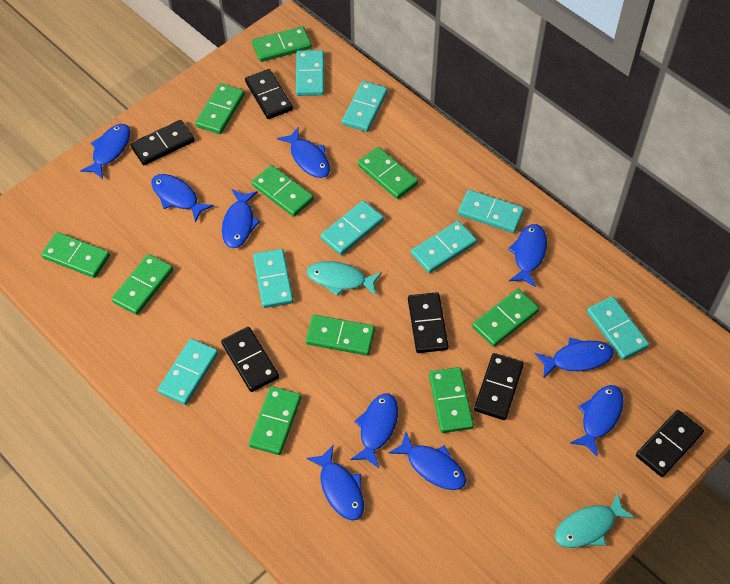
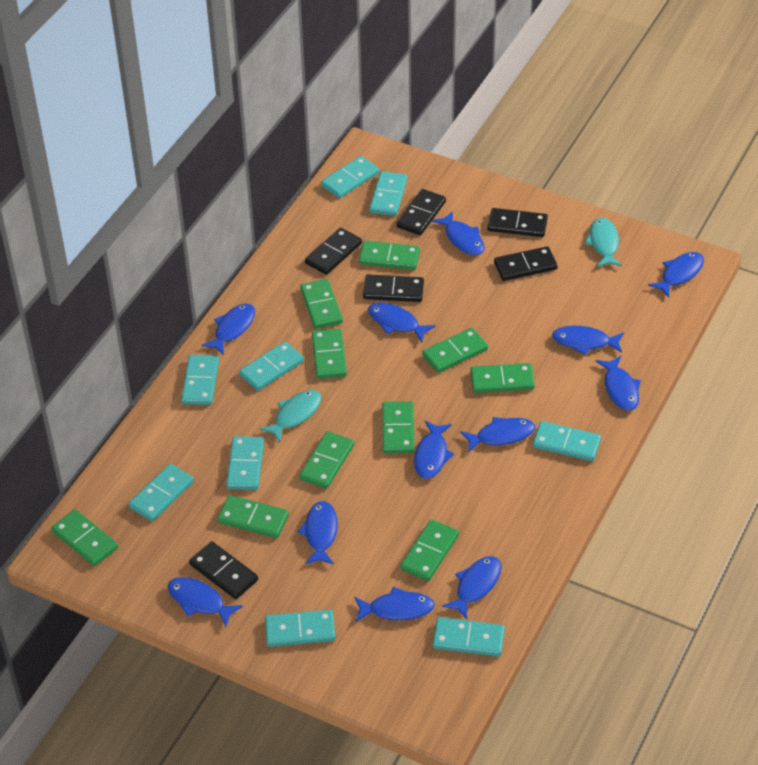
blue fish: [80,124,130,179] [151,174,214,223] [222,189,260,248] [277,127,330,178] [306,446,364,521] [350,393,398,468] [388,432,466,490] [508,224,547,287] [535,338,614,378] [570,385,624,457] = 10 -> [168,577,243,627] [201,303,255,355] [298,501,338,564] [354,587,435,622] [368,303,436,343] [414,421,454,479] [432,210,485,255] [442,556,501,619] [460,417,535,453] [552,326,624,355] [596,356,641,411] [648,252,704,298] = 12
turquoise domino: [158,339,218,405] [253,249,294,308] [296,50,324,96] [320,200,384,255] [342,81,388,132] [411,221,477,273] [458,190,524,233] [587,296,649,360] = 8 -> [129,464,194,521] [181,355,219,405] [226,436,264,490] [239,341,304,391] [265,610,335,647] [321,156,379,198] [369,171,407,216] [433,617,505,657] [533,421,601,461] = 9

